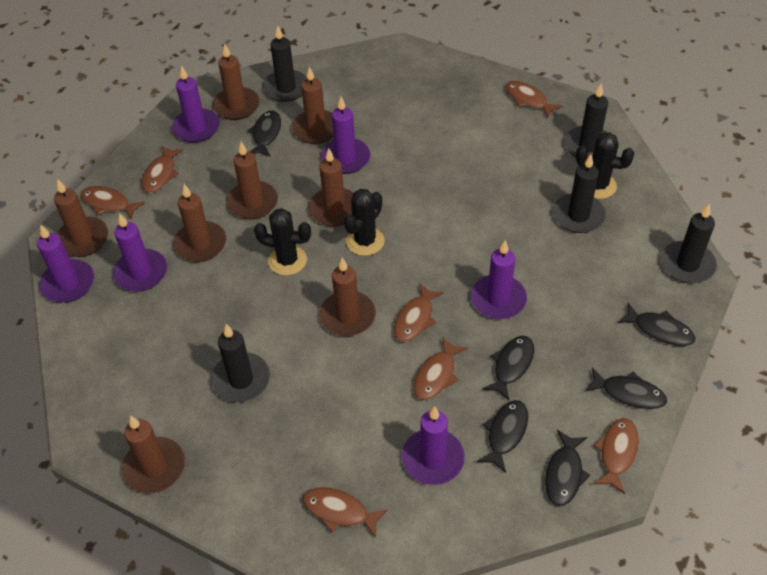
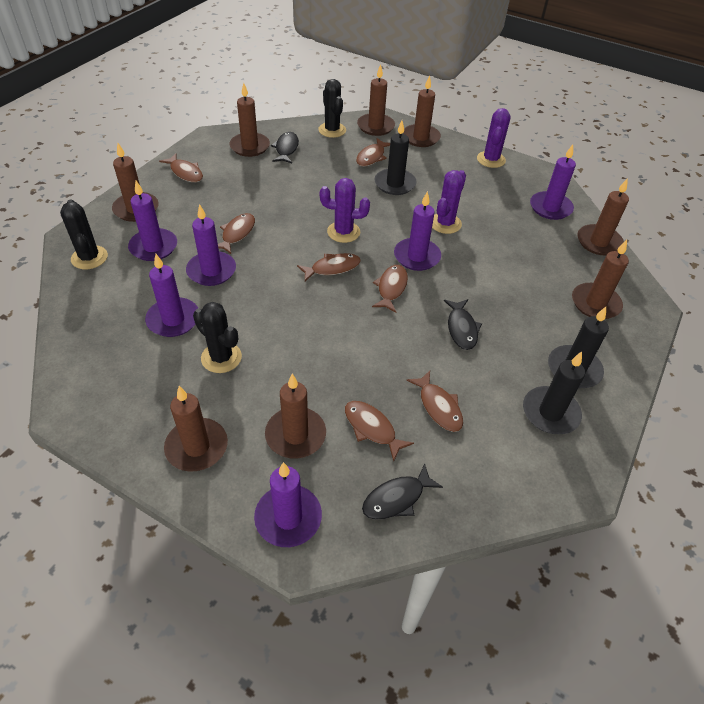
black candle: [211,324,270,402] [263,26,307,102] [553,154,606,233] [565,84,608,158] [661,203,717,283] = 5 -> [374,121,417,195] [523,351,585,434] [548,307,609,388] = 3
black fish: [247,110,281,157] [477,400,528,473] [482,336,534,401] [545,430,590,506] [585,367,667,409] [618,303,695,346] = 6 -> [271,132,299,163] [362,463,443,520] [444,299,482,350] = 3
purple cactus: none = 0 -> [320,178,370,243] [432,170,466,234] [477,108,511,168] = 3

